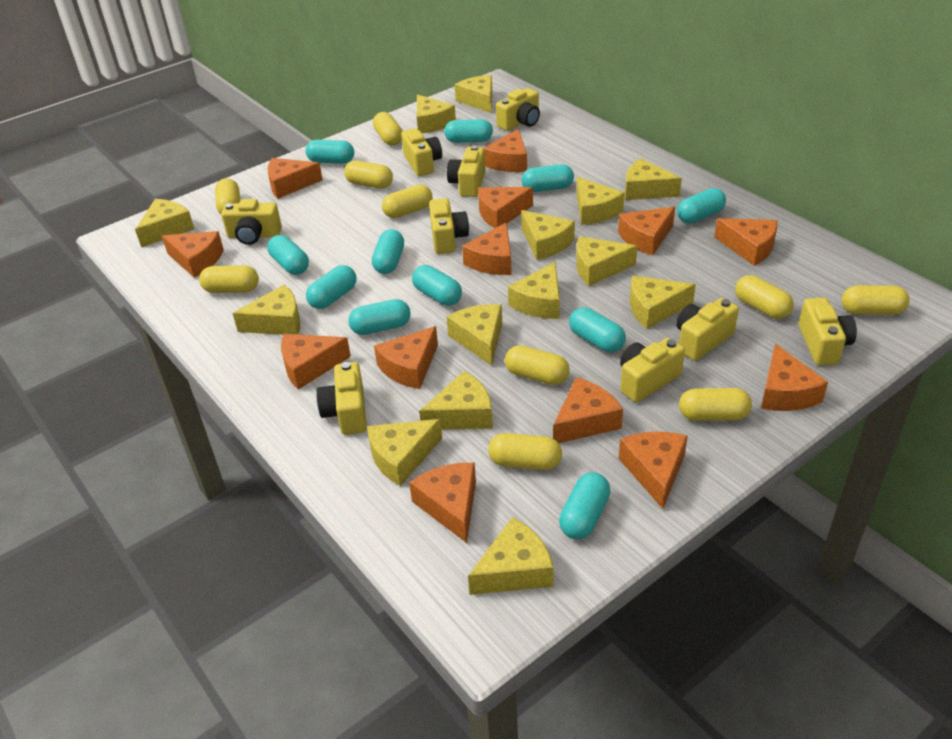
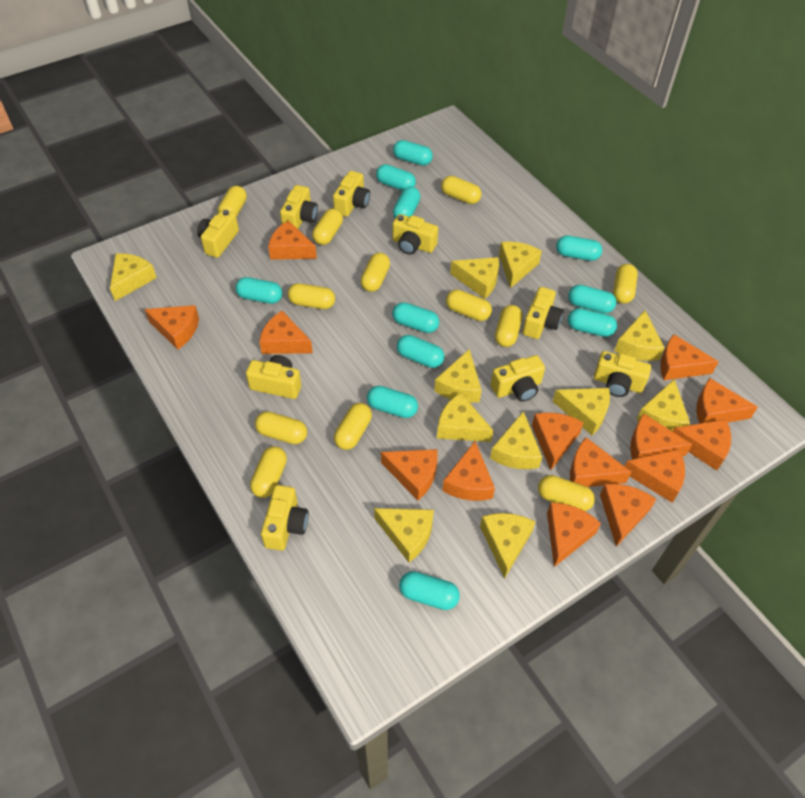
orange cheese: [162,231,224,278] [267,158,323,199] [281,334,351,390] [374,326,438,389] [409,463,476,543] [462,222,512,275] [478,187,533,228] [484,129,527,172] [553,377,623,443] [618,207,675,256] [619,431,688,509] [714,218,777,266] [761,344,828,411] = 13 -> [144,305,199,350] [259,311,313,354] [268,220,317,260] [381,449,438,500] [442,441,495,501] [532,413,584,470] [547,502,601,567] [570,437,632,487] [600,484,656,547] [625,449,685,503] [630,414,692,460] [660,334,719,380] [672,419,731,470] [696,378,758,424] = 14
yellow capsule: [199,265,259,293] [215,178,240,214] [344,161,393,188] [373,112,402,145] [382,184,432,218] [488,433,562,470] [505,345,570,385] [679,388,752,421] [735,275,794,319] [842,285,910,315] = 10 -> [218,186,247,217] [250,446,287,498] [255,411,307,444] [288,283,335,309] [312,208,343,245] [334,403,372,450] [361,253,390,292] [441,176,481,204] [446,290,492,321] [495,305,523,347] [538,475,595,511] [613,264,638,304] = 12
yellow cheese: [135,199,194,247] [233,284,300,335] [367,419,442,486] [417,94,456,133] [419,371,493,430] [447,304,502,366] [455,75,492,113] [468,517,554,595] [508,262,560,319] [521,210,575,260] [576,236,637,286] [577,177,624,225] [625,158,682,200] [630,276,696,329] = 14 -> [110,253,157,301] [374,508,434,562] [434,349,482,403] [437,393,494,442] [450,257,499,299] [480,513,535,579] [490,411,542,469] [499,242,542,288] [553,388,610,435] [614,310,665,361] [636,379,690,431] = 11

